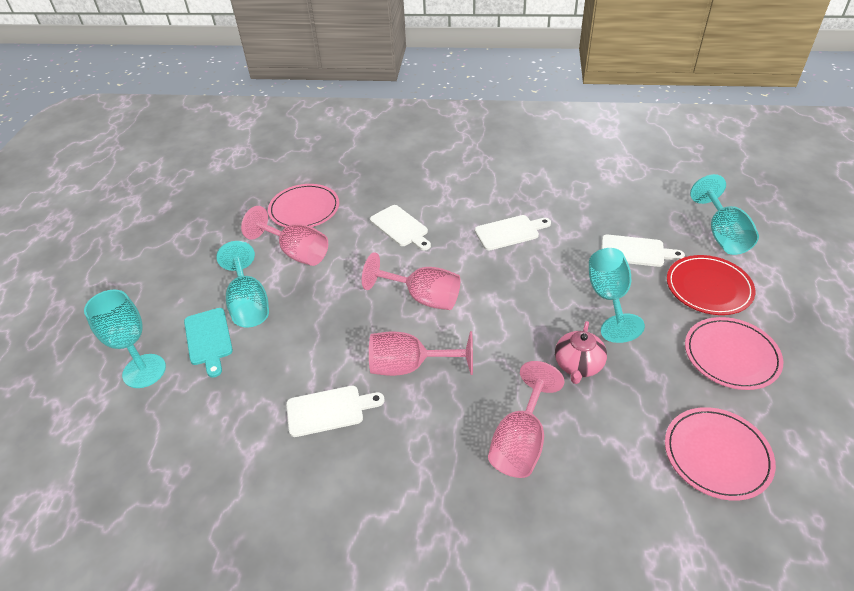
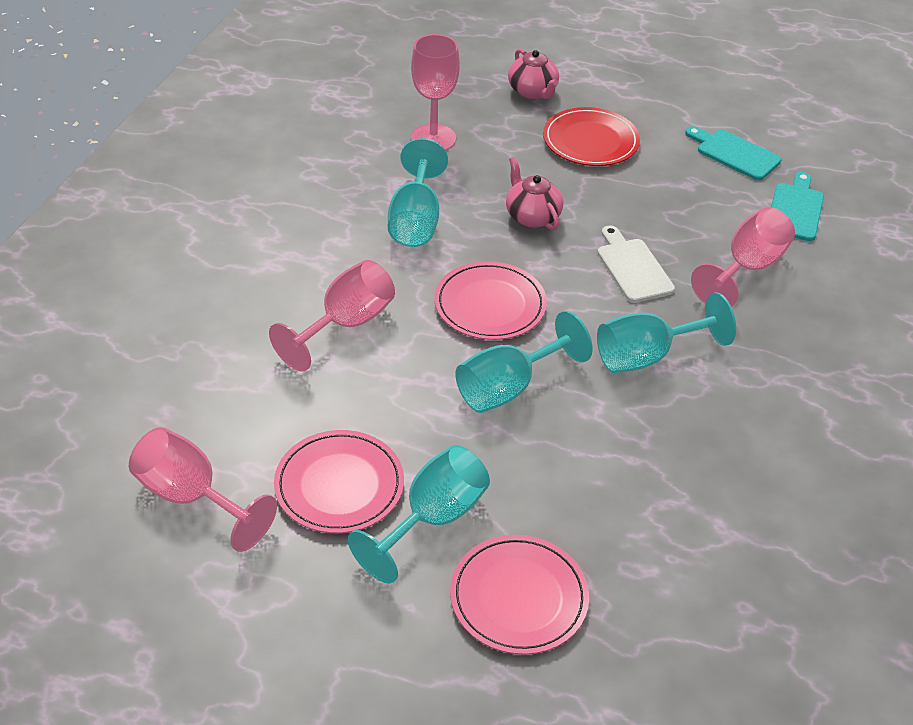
pink teapot: [555,321,607,384] = 1 -> [506,157,563,231] [508,48,559,99] = 2
turquoise cutting board: [184,308,233,378] = 1 -> [685,126,782,180] [771,172,824,241] = 2
white cutting board: [286,386,385,437] [370,205,431,250] [475,215,551,250] [601,234,685,267] = 4 -> [598,226,675,303] = 1

